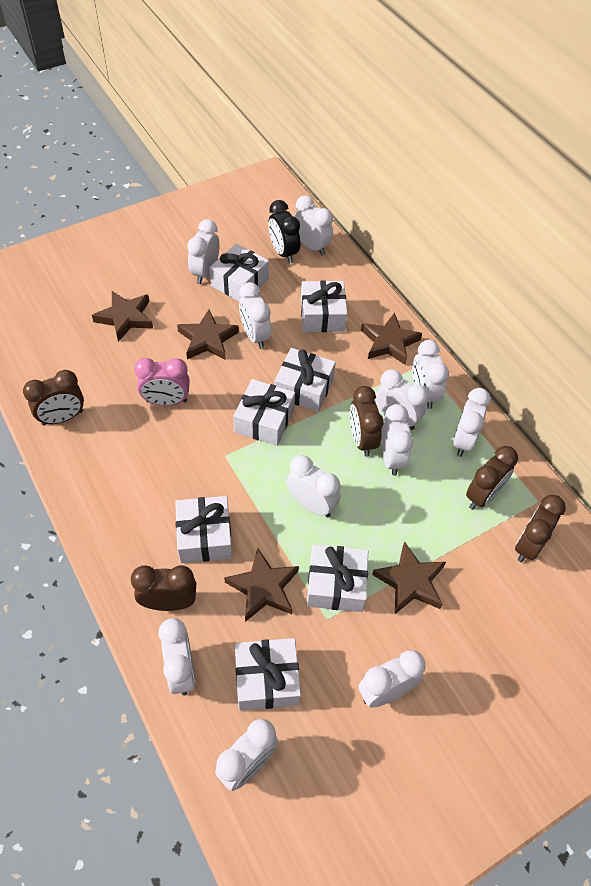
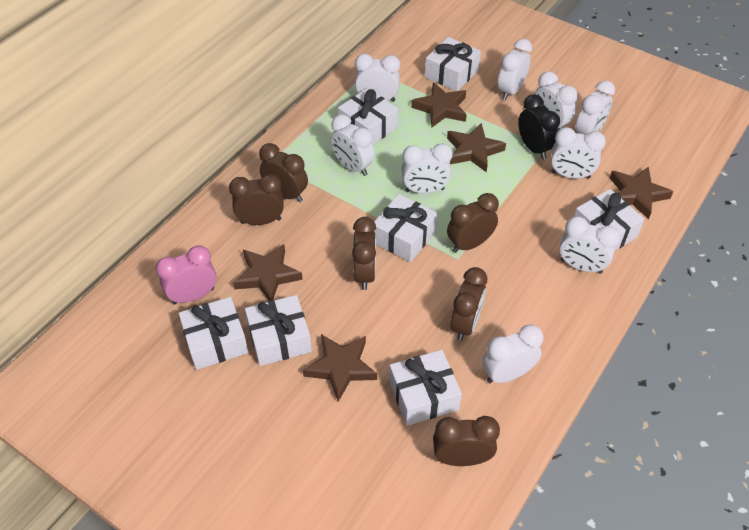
brown clock: [23,370,84,425] [131,565,196,611] [350,386,384,457] [466,446,518,510] [515,495,566,562] = 5 -> [229,174,284,225] [259,143,308,202] [352,217,376,290] [433,416,500,466] [447,193,499,253] [451,267,487,341] = 6
white clock: [158,618,196,695] [187,219,219,284] [215,719,278,791] [239,282,271,349] [287,455,341,517] [294,195,333,255] [359,650,426,708] [375,369,429,430] [381,404,413,476] [412,340,449,409] [453,388,491,457] = 11 -> [330,114,375,176] [355,54,400,102] [401,143,453,194] [482,325,544,383] [498,39,532,101] [534,71,578,130] [551,127,606,179] [559,216,620,274] [575,80,615,135] = 9

